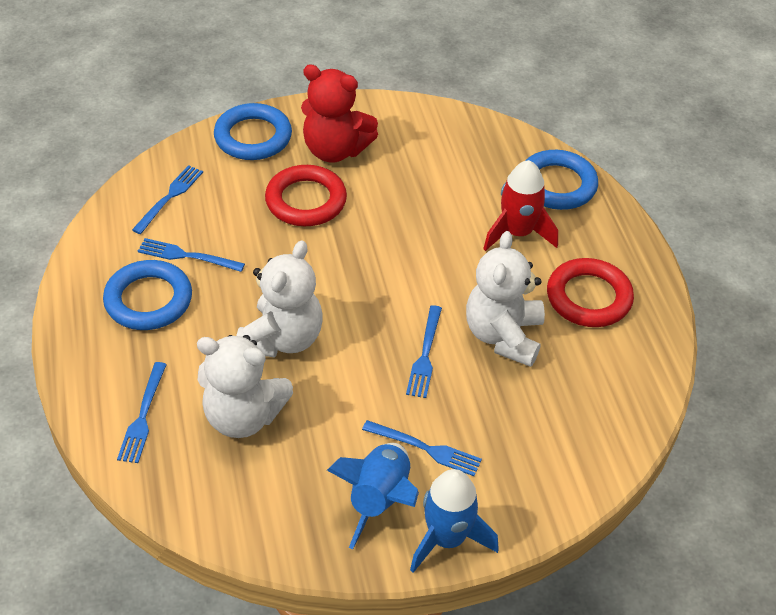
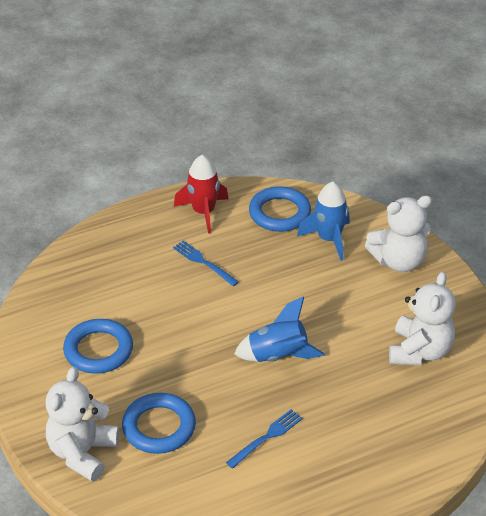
blue fork: [117,362,167,463] [132,165,203,234] [138,238,245,272] [362,420,482,476] [406,305,442,398] = 5 -> [173,241,239,286] [226,409,303,468] = 2
red ring: [265,165,347,226] [547,258,634,327] = 2 -> none = 0
red teddy bear: [301,64,378,162] = 1 -> none = 0

